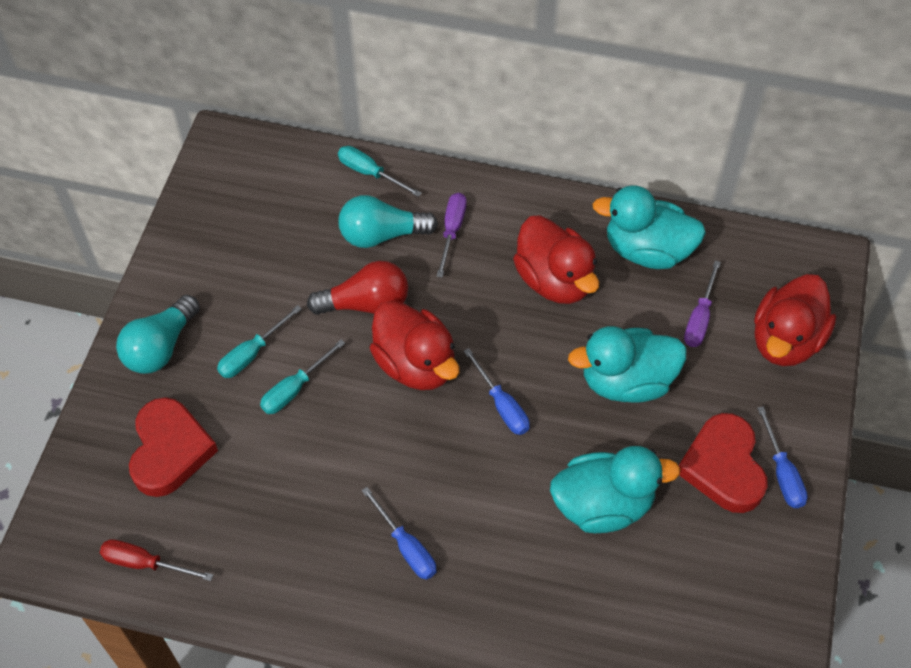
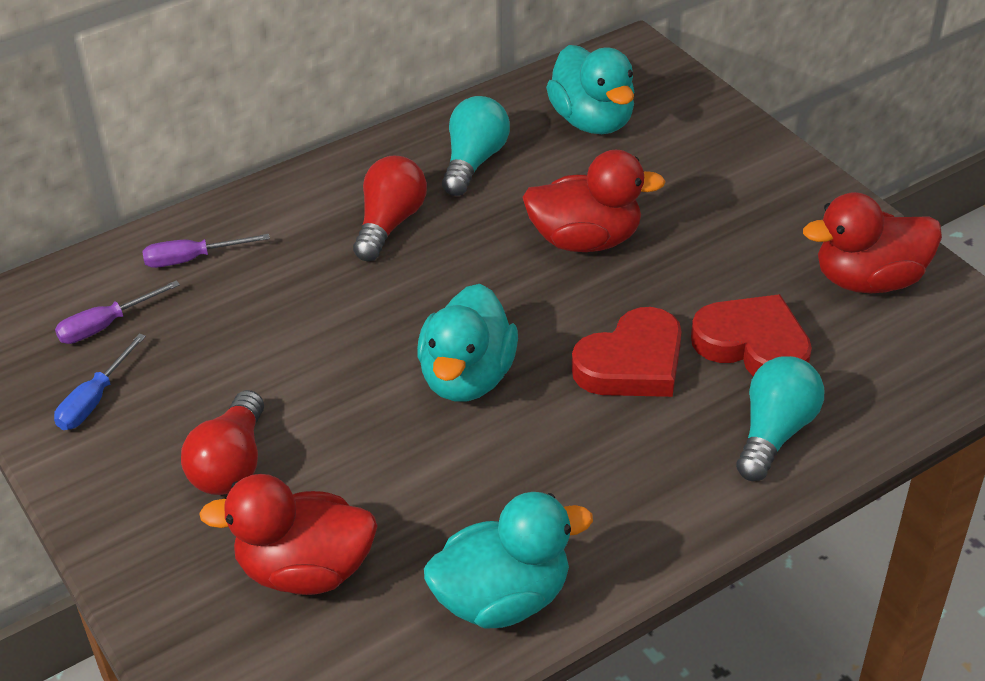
blue screwdriver: [362,487,436,580] [464,348,530,435] [757,406,808,508] = 3 -> [54,333,146,430] = 1
red light bulb: [307,261,408,315] = 1 -> [181,390,264,495] [353,156,427,261] = 2
red screwdriver: [100,539,213,581] = 1 -> none = 0
turquoise screwdriver: [217,305,302,378] [260,340,345,414] [338,146,422,197] = 3 -> none = 0

